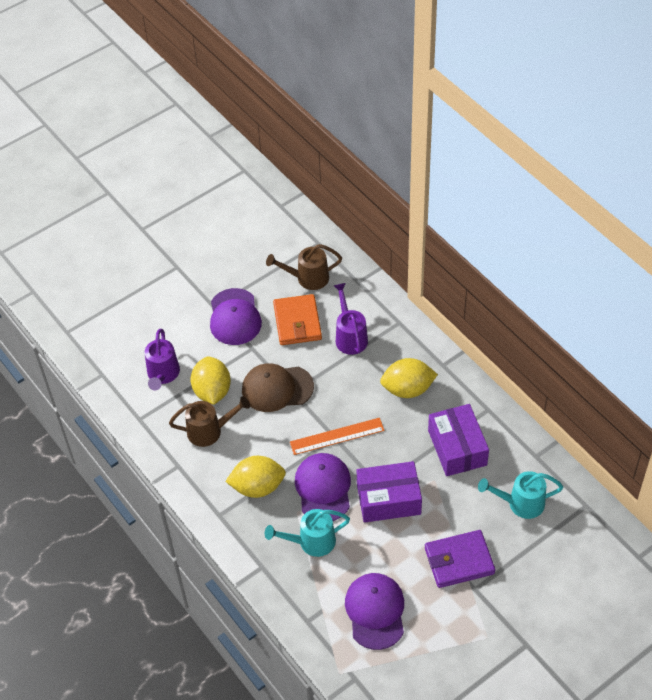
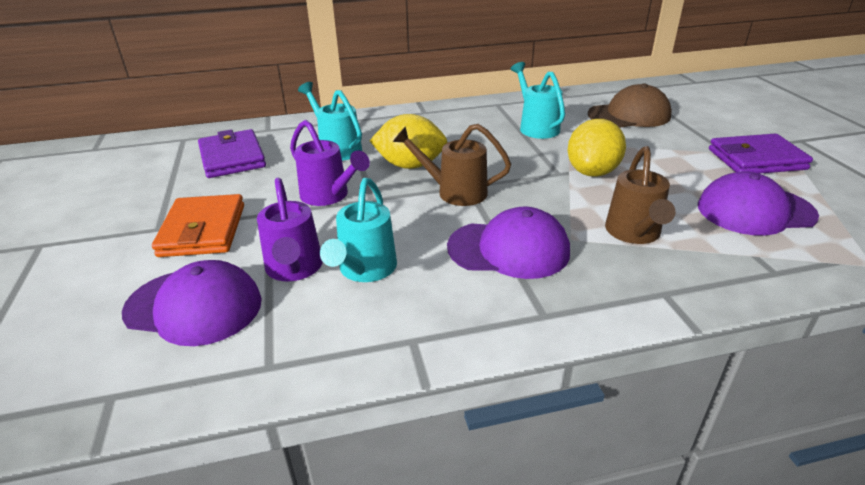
orange ruler: [290,418,385,455] = 1 -> none = 0
purple box: [357,461,422,523] [428,404,489,476] = 2 -> none = 0
purple wallet: [425,530,495,588] = 1 -> [198,129,266,178] [709,134,813,174] = 2
turquoise watering can: [265,509,350,557] [478,471,563,519] = 2 -> [298,82,362,161] [320,178,397,282] [511,62,565,139] = 3
yellow lemon: [190,356,231,405] [225,456,286,498] [380,358,438,398] = 3 -> [370,114,447,169] [567,119,626,177] = 2

